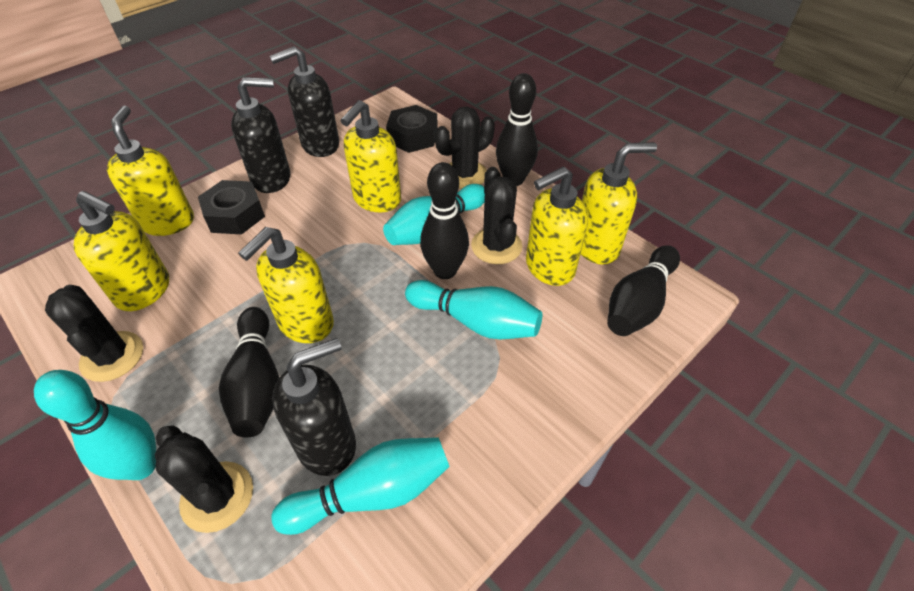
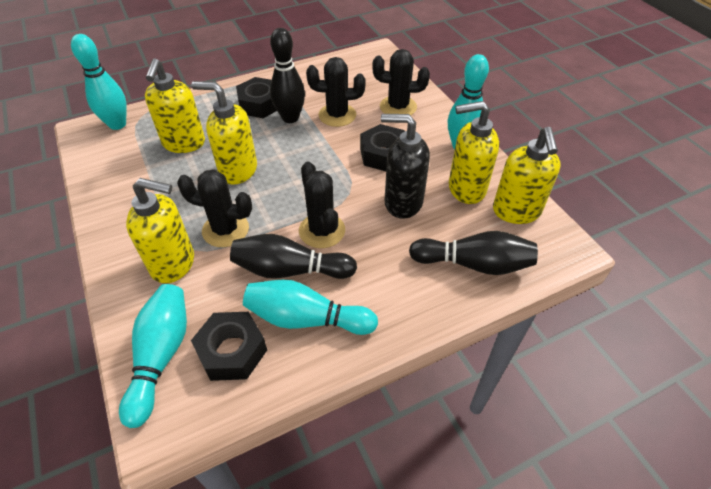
black bowling pin: [219,307,279,438] [420,162,469,279] [496,73,538,186] [607,245,680,336] = 4 -> [230,234,357,279] [270,28,305,123] [409,231,538,275] = 3
black nut: [198,180,265,234] [386,105,438,153] = 2 -> [191,312,267,381] [236,77,277,118] [360,124,405,172] = 3
black soap dispenser: [231,77,290,193] [270,46,339,157] [272,338,356,476] = 3 -> [381,114,430,219] = 1
yellow soap dispenser: [74,191,169,311] [107,106,194,236] [238,227,334,343] [340,100,401,212] [526,166,588,286] [581,142,657,265] = 6 -> [126,178,194,283] [145,58,205,153] [191,81,257,185] [449,101,499,204] [493,127,561,224] = 5

